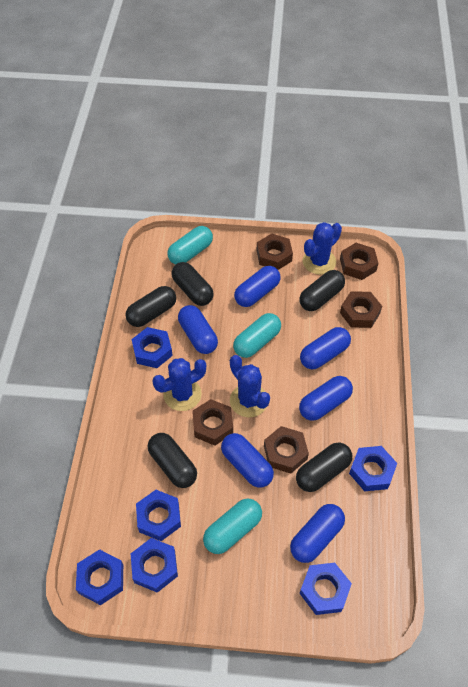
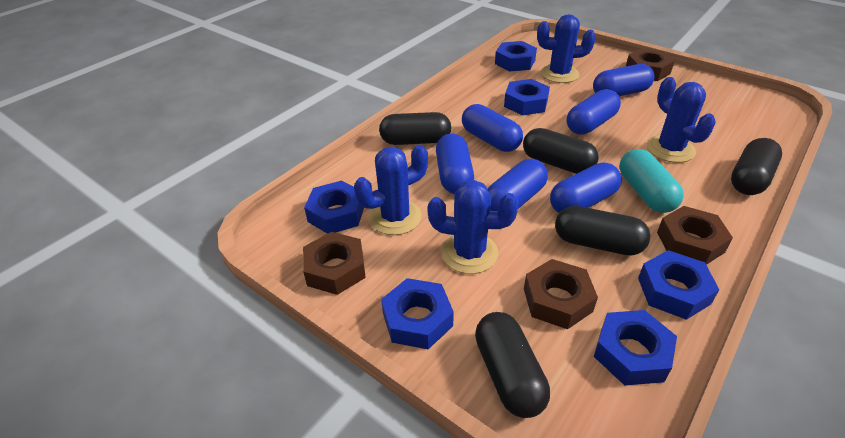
blue cactus: [152,358,206,411] [230,355,270,417] [303,222,342,275] = 3 -> [354,145,428,235] [427,180,519,274] [537,14,596,83] [647,77,716,163] = 4
brown nut: [192,399,233,446] [257,233,293,270] [264,426,309,474] [340,243,379,280] [340,291,382,328] = 5 -> [303,232,366,295] [524,259,598,329] [626,48,675,81] [657,206,733,265] = 4
turquoise capsule: [167,226,213,265] [203,499,262,554] [233,313,281,358] = 3 -> [620,149,684,213] = 1

